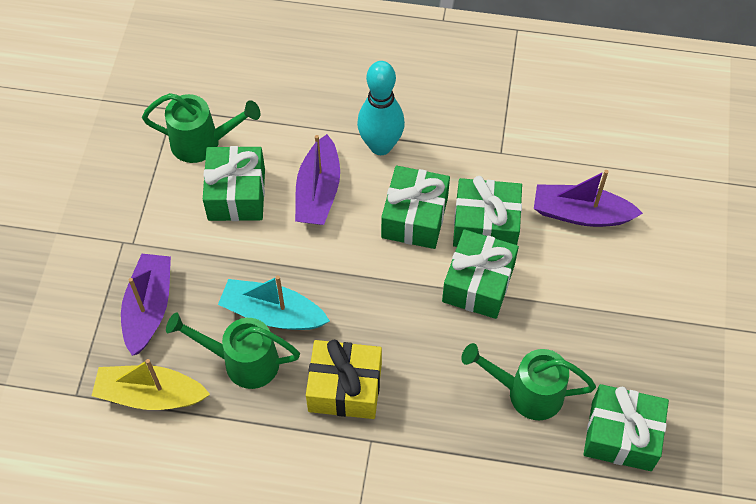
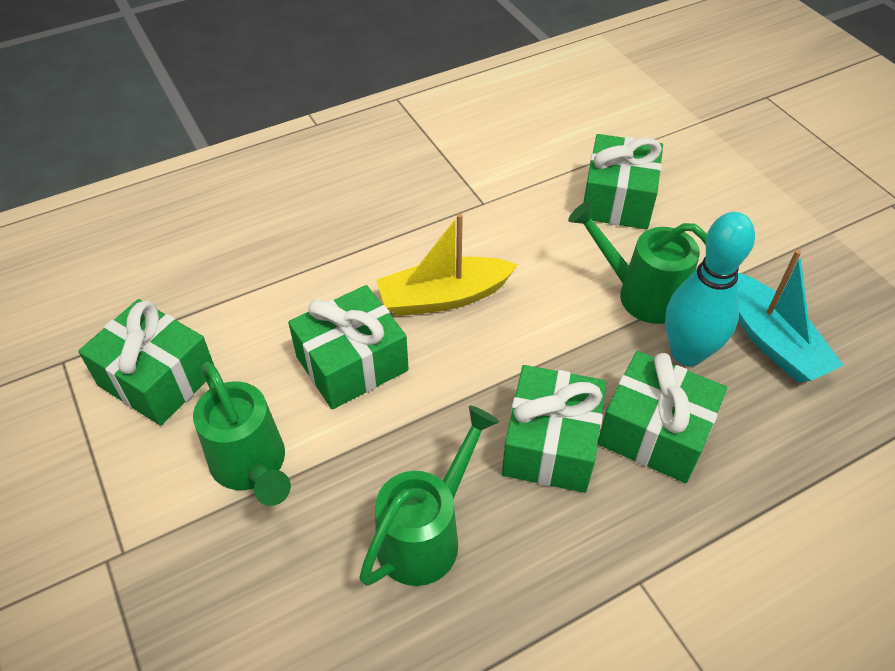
purple boat: [121,254,171,356] [295,134,340,225] [534,170,643,227] = 3 -> none = 0
yellow gift: [306,340,382,419] = 1 -> none = 0

